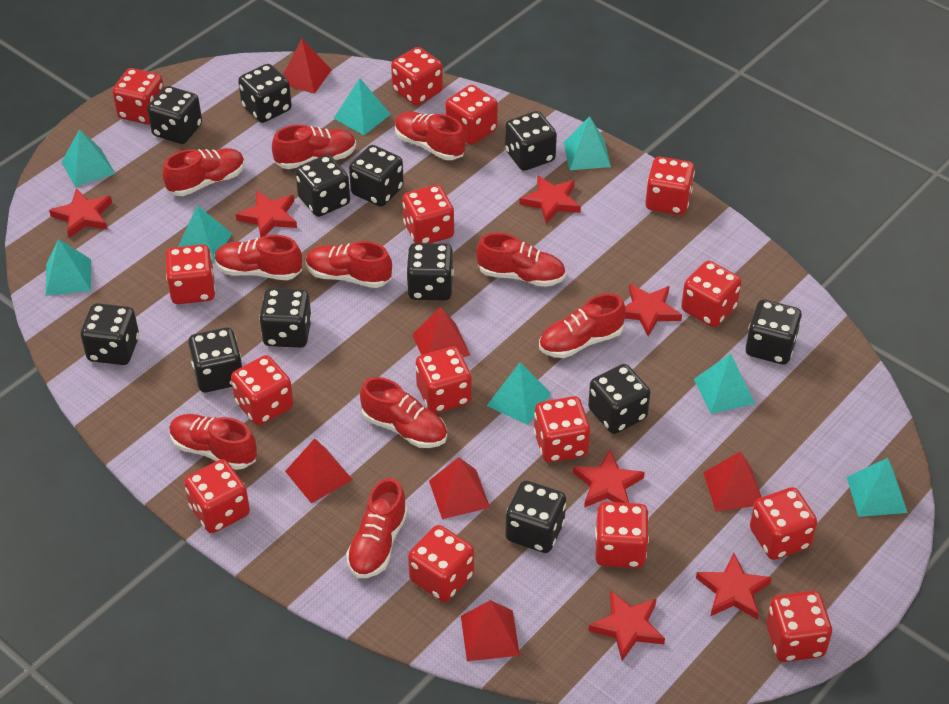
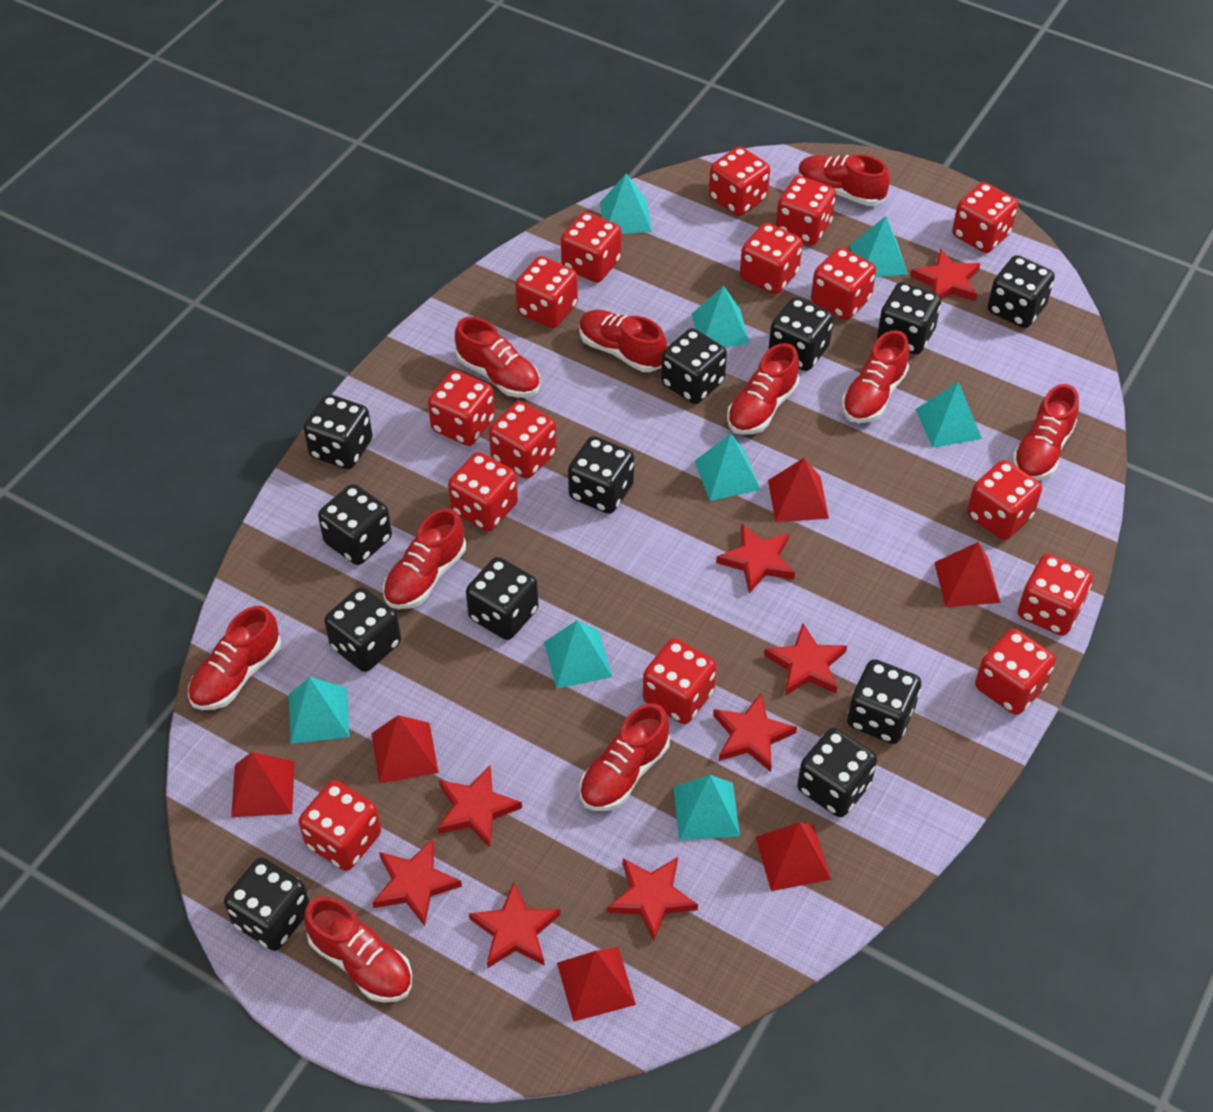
red star: [49,189,112,238] [236,191,297,237] [519,175,581,224] [573,450,645,508] [588,591,665,661] [625,284,682,337] [696,553,772,620] = 7 -> [372,839,462,926] [437,765,522,848] [469,882,560,968] [607,857,698,941] [713,693,797,772] [716,524,795,594] [764,623,847,695] [910,249,980,301] = 8

